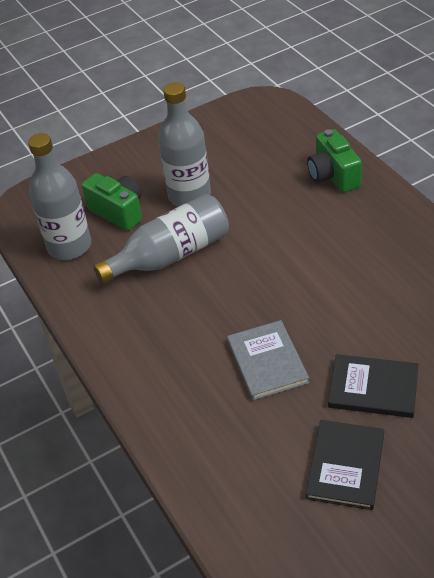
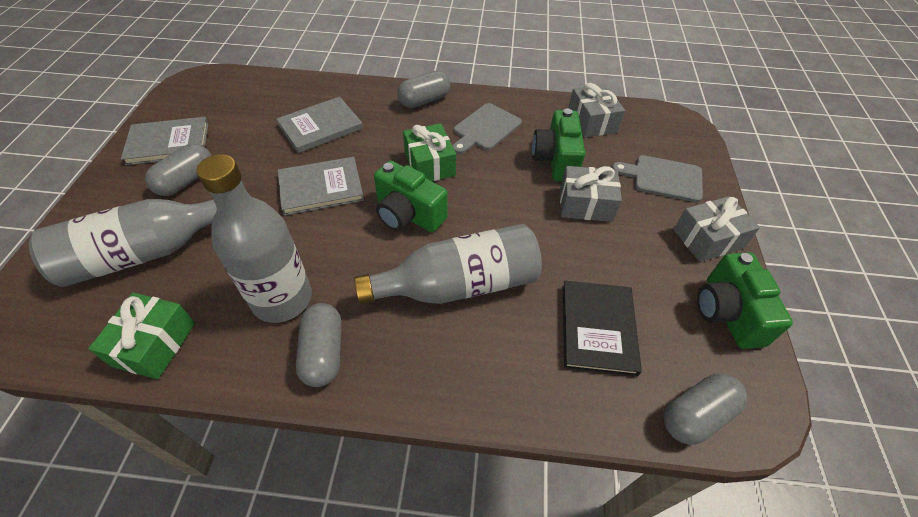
black book: [306,420,384,510] [328,354,419,418] = 2 -> [563,281,642,377] = 1
green camera: [81,173,142,231] [307,129,362,193] = 2 -> [374,161,448,232] [532,108,585,181] [697,252,793,349] = 3
green gift: none = 0 -> [88,293,195,379] [403,123,456,181] = 2
grey book: [227,320,309,400] = 1 -> [121,117,208,165] [276,96,363,153] [278,157,364,216] = 3
grey capsule: none = 0 -> [145,144,211,196] [296,303,341,387] [397,71,450,108] [664,373,748,445] = 4
grey cutting board: none = 0 -> [452,103,522,154] [612,155,703,202] = 2
grey gift: none = 0 -> [560,166,622,222] [568,83,625,137] [673,196,760,262] = 3

